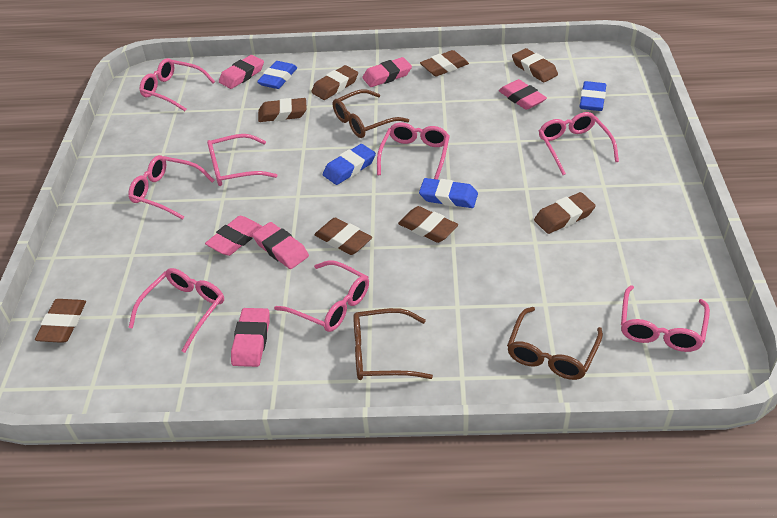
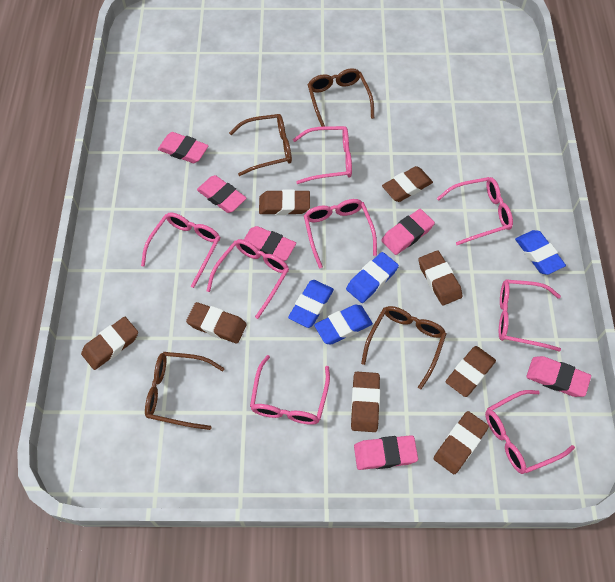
brown glasses: [333,89,409,138] [353,308,433,380] [507,307,603,380] = 3 -> [145,352,225,430] [229,114,292,176] [307,68,374,127] [361,306,447,389] = 4

